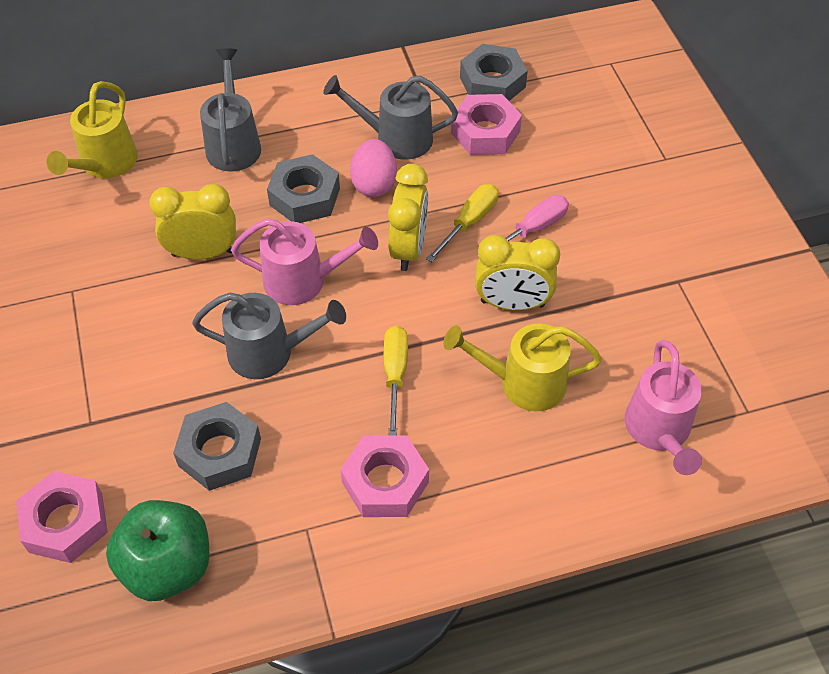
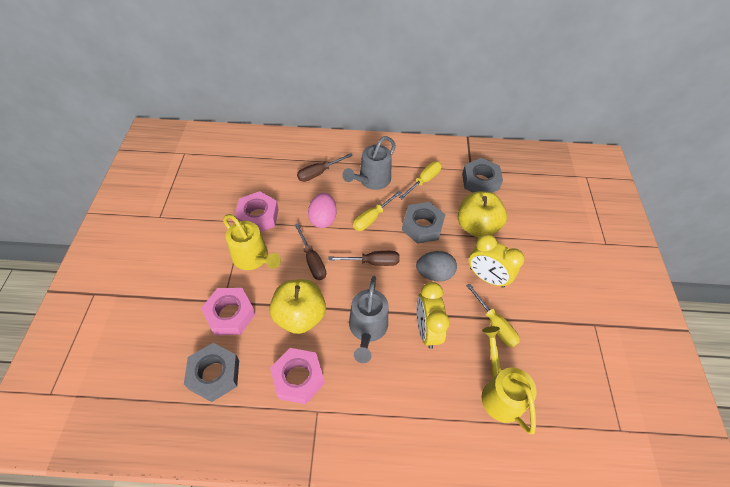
brown screwdriver: none = 0 -> [295,223,326,280] [297,153,353,182] [329,251,400,266] = 3
green apple: [106,500,209,601] = 1 -> none = 0
grey egg: none = 0 -> [416,251,457,282] = 1
grey watering can: [192,293,346,379] [200,49,261,172] [323,75,458,160] = 3 -> [342,136,396,190] [349,276,388,363] = 2
pink screwdriver: [477,195,569,256] = 1 -> none = 0
pink watering can: [231,218,378,305] [625,340,702,475] = 2 -> none = 0
yellow apple: none = 0 -> [270,279,326,334] [458,191,507,238] = 2
yellow clock: [149,184,236,260] [388,164,428,271] [475,235,560,311] = 3 -> [417,282,450,349] [469,234,525,288] = 2
yellow screwdriver: [384,326,408,435] [426,184,499,262] = 2 -> [353,191,402,231] [399,161,442,199] [466,283,520,347] = 3

